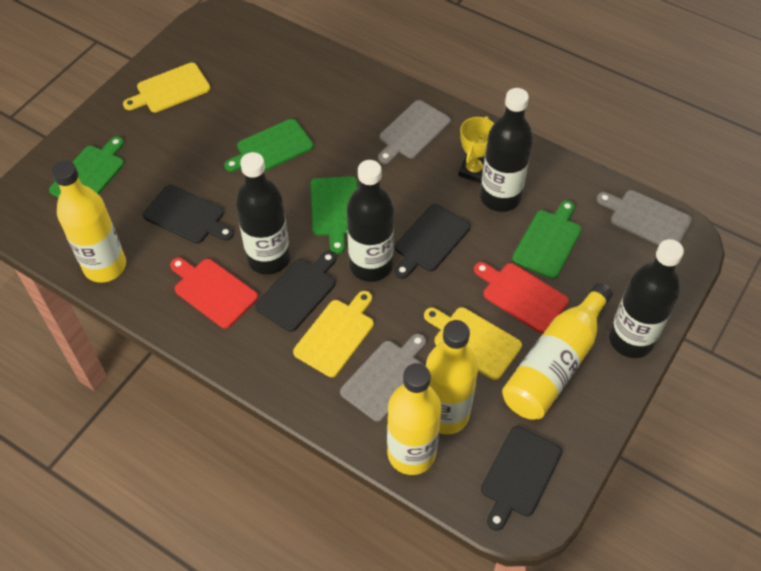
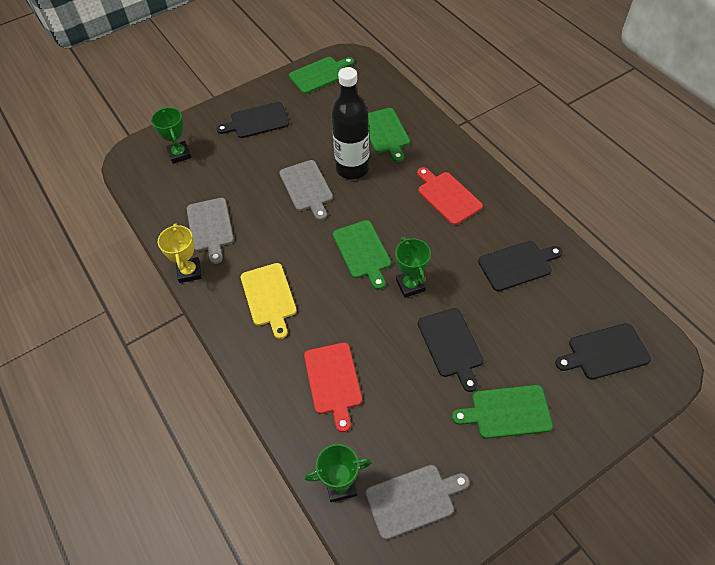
black bottle: [235,152,290,275] [347,160,394,282] [480,88,533,212] [609,239,684,358] = 4 -> [331,67,369,179] = 1
green trophy: none = 0 -> [151,107,192,164] [305,444,371,503] [395,237,431,298] = 3
yellow bottle: [52,161,126,283] [387,363,442,475] [426,320,478,435] [502,283,613,419] = 4 -> none = 0
yellow cutting board: [123,63,210,112] [293,291,374,377] [424,307,522,380] = 3 -> [241,263,297,339] = 1

